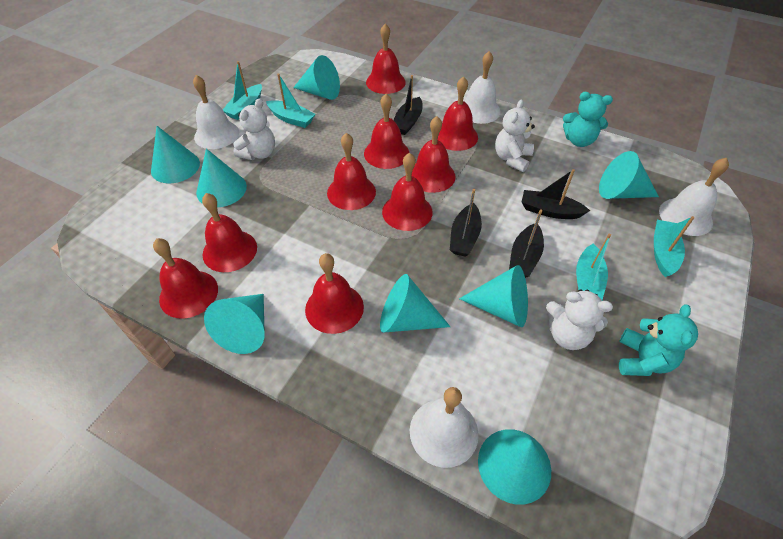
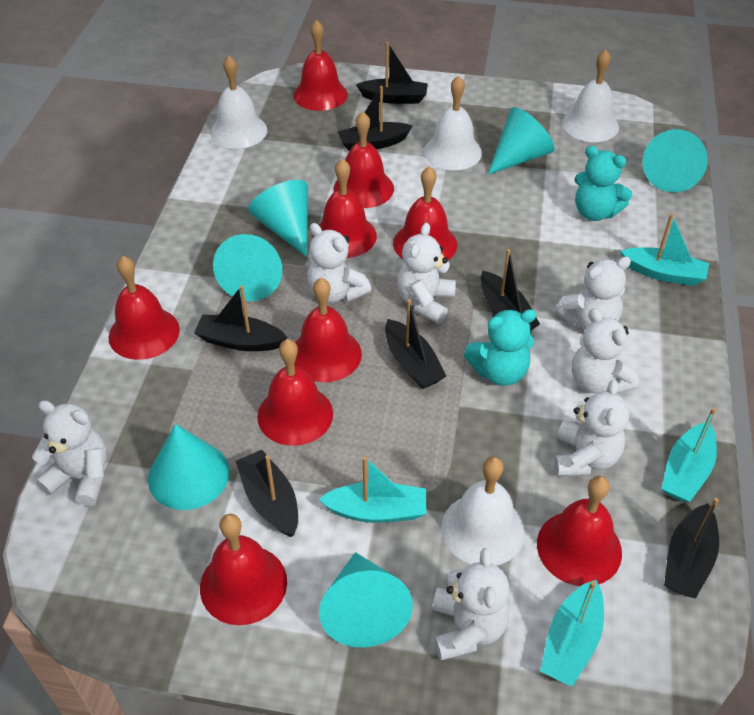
black boat: [394,75,423,135] [450,189,482,257] [509,210,544,278] [521,169,590,219] = 4 -> [194,285,287,351] [236,450,298,537] [338,86,412,151] [356,42,428,104] [385,299,446,389] [480,249,540,330] [664,498,719,598] = 7
turquoise cone: [151,126,200,183] [196,148,247,207] [204,294,265,354] [293,55,340,100] [380,274,450,332] [459,265,528,327] [478,429,551,505] [599,151,659,199] = 8 -> [148,424,229,510] [213,234,282,301] [248,180,308,257] [319,552,413,648] [488,107,554,175] [643,129,708,193] = 6
white teddy bear: [234,98,275,160] [495,100,535,172] [546,289,613,350] = 3 -> [32,400,107,506] [307,223,371,303] [397,223,456,324] [432,548,510,661] [554,256,631,330] [554,379,629,476] [572,308,639,394] = 7

